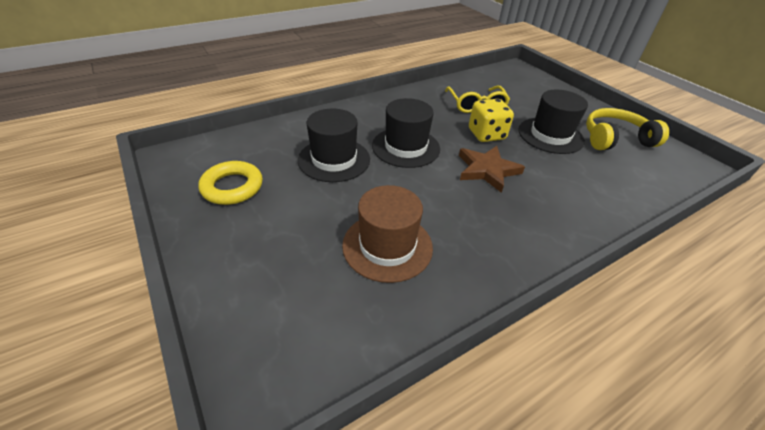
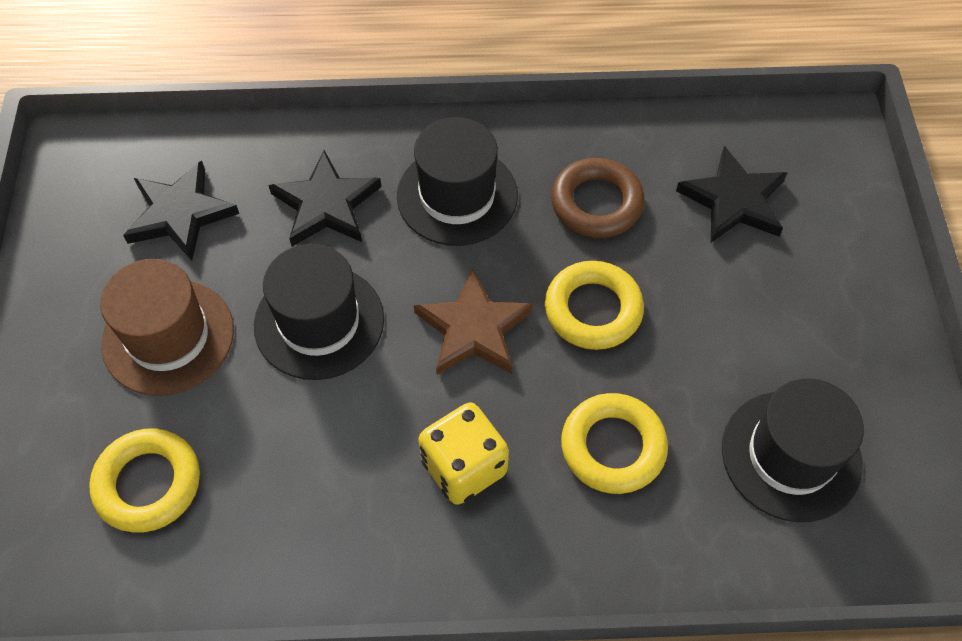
black star: none = 0 -> [123,160,239,261] [268,150,382,247] [676,146,787,242] = 3
brown ring: none = 0 -> [551,158,645,238] = 1
yellow glasses: [445,86,510,113] = 1 -> none = 0
yellow headphones: [586,108,669,150] = 1 -> none = 0
yellow ring: [198,161,263,205] = 1 -> [89,428,200,533] [545,261,644,350] [561,393,668,494] = 3

